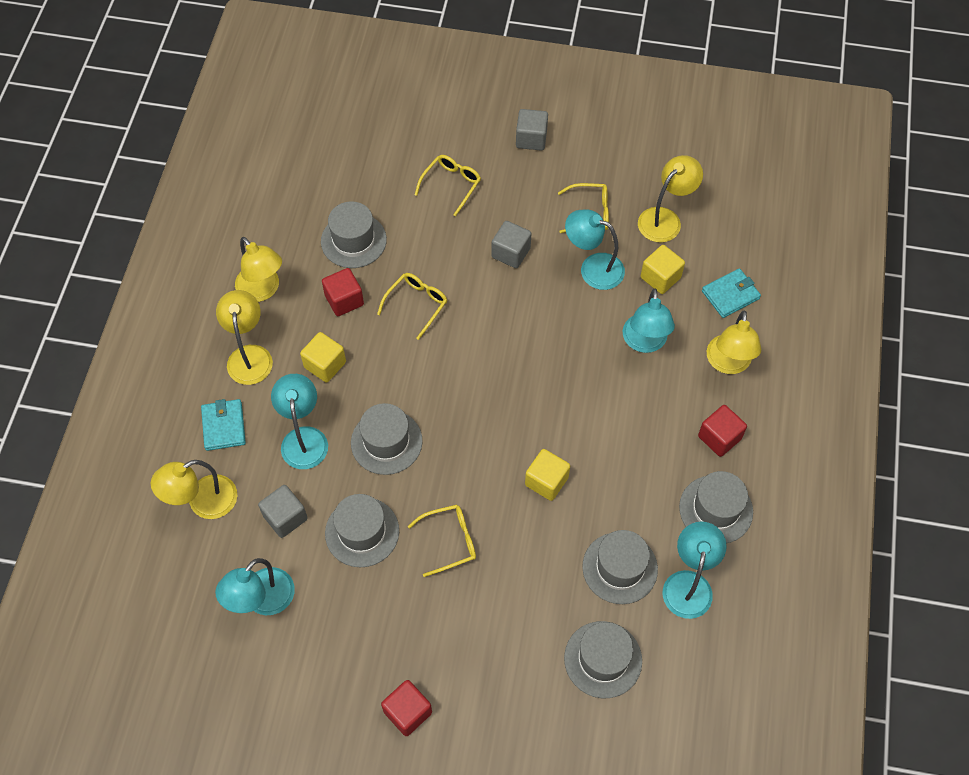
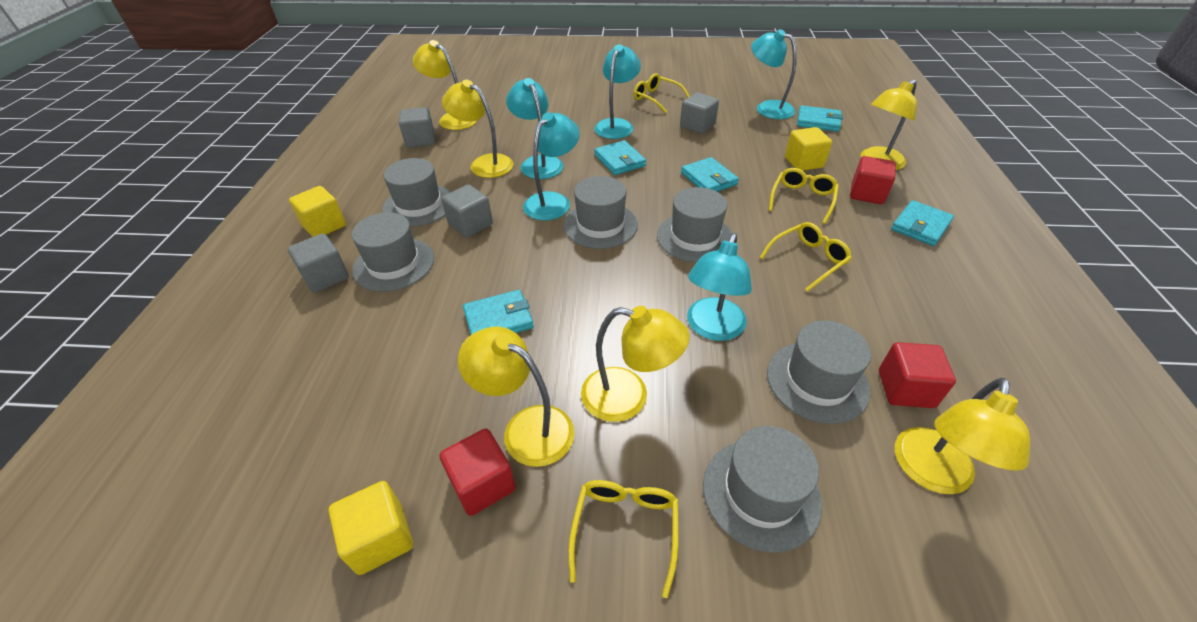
grey cube: [258,485,308,538] [492,221,532,268] [516,109,548,151] = 3 -> [288,233,349,293] [399,107,434,148] [442,184,493,238] [680,92,719,134] = 4
turquoise wallet: [201,399,246,451] [702,268,761,318] = 2 -> [463,290,534,335] [594,140,646,175] [681,157,739,192] [797,105,843,132] [891,200,954,246] = 5
yellow lamp: [151,460,237,519] [216,290,273,385] [235,237,282,302] [638,155,703,243] [707,311,761,374] = 5 -> [413,40,477,130] [442,80,513,178] [458,327,574,467] [581,306,690,422] [861,79,917,170] [895,378,1030,494] = 6

